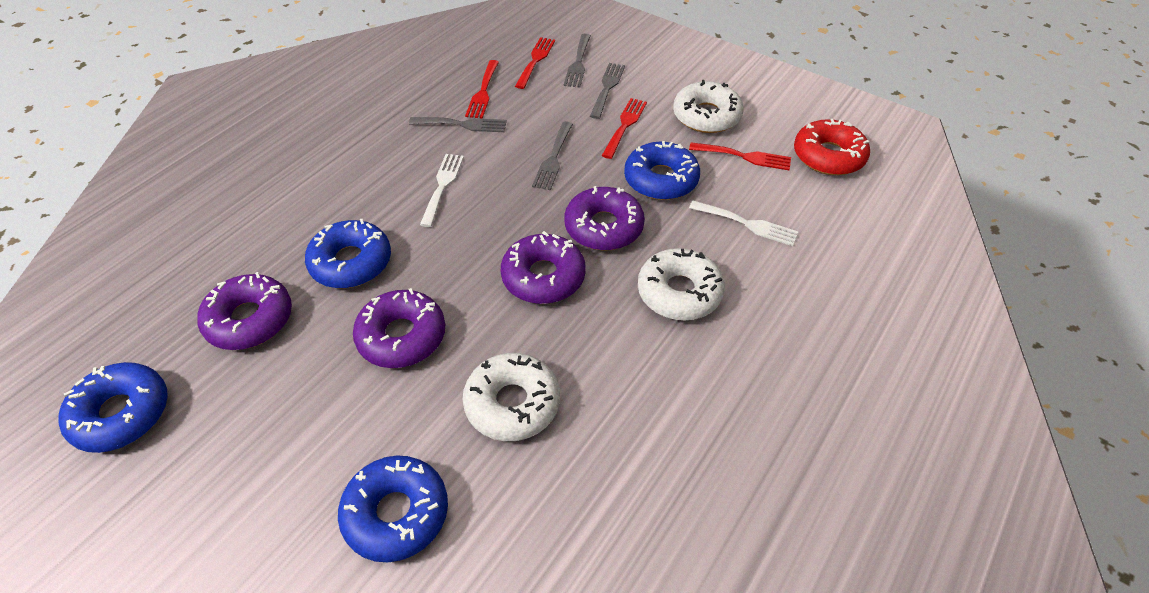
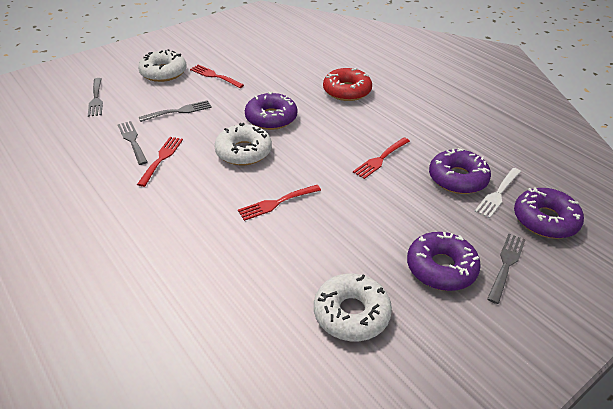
blue donut: [58,362,168,453] [305,219,391,288] [338,456,448,562] [624,141,700,200] = 4 -> none = 0
white fork: [420,154,464,227] [689,201,798,246] = 2 -> [474,168,521,219] = 1

